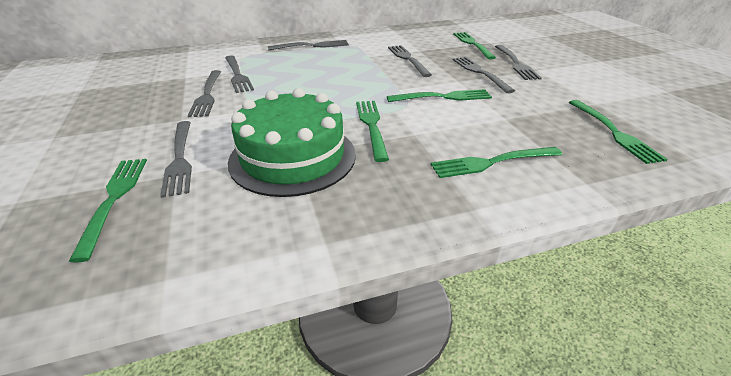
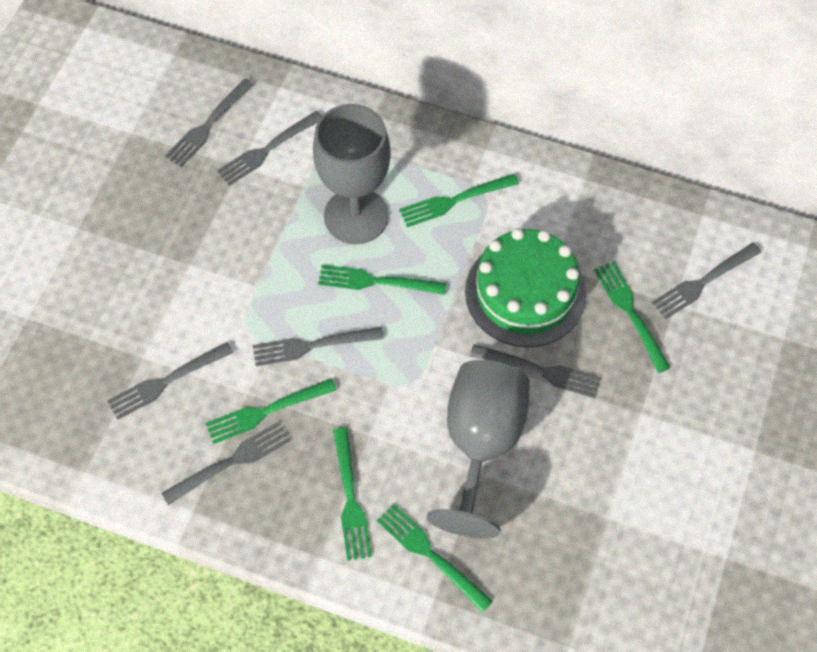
grey goblet: none = 0 -> [313,104,391,244] [427,360,530,538] = 2

